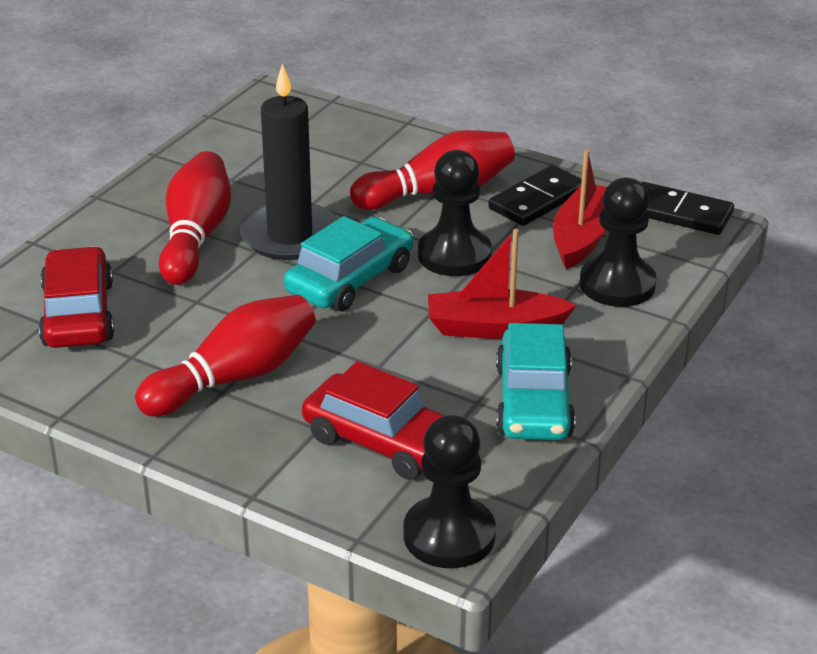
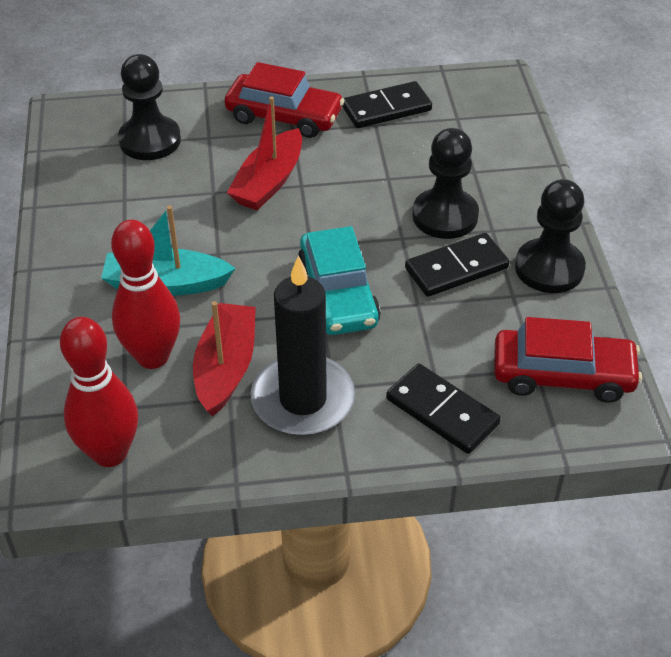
black domino: [488,165,582,226] [641,182,734,235] = 2 -> [342,81,432,128] [386,364,501,454] [405,233,509,297] = 3
red bowling pin: [135,295,316,417] [159,151,231,285] [350,130,515,210] = 3 -> [60,317,138,467] [111,220,180,369] = 2
turquoise boat: none = 0 -> [101,206,236,296] = 1
turquoise car: [284,216,413,311] [496,323,576,440] = 2 -> [298,226,381,335] = 1

